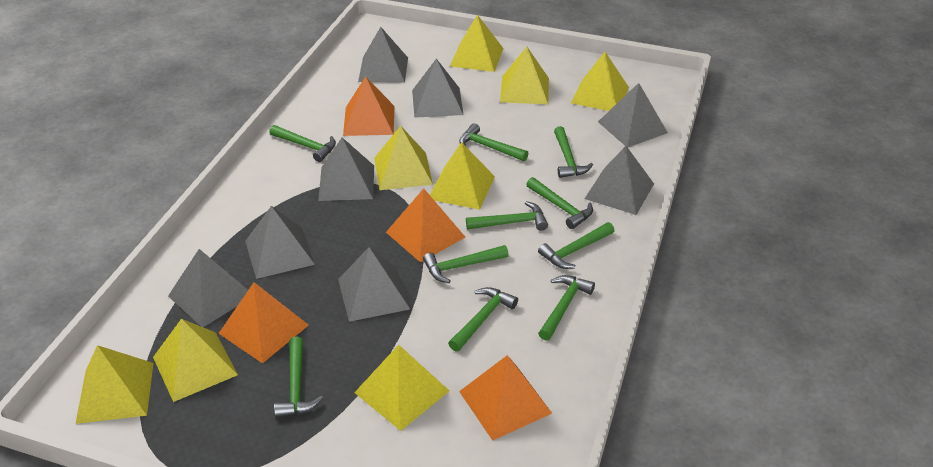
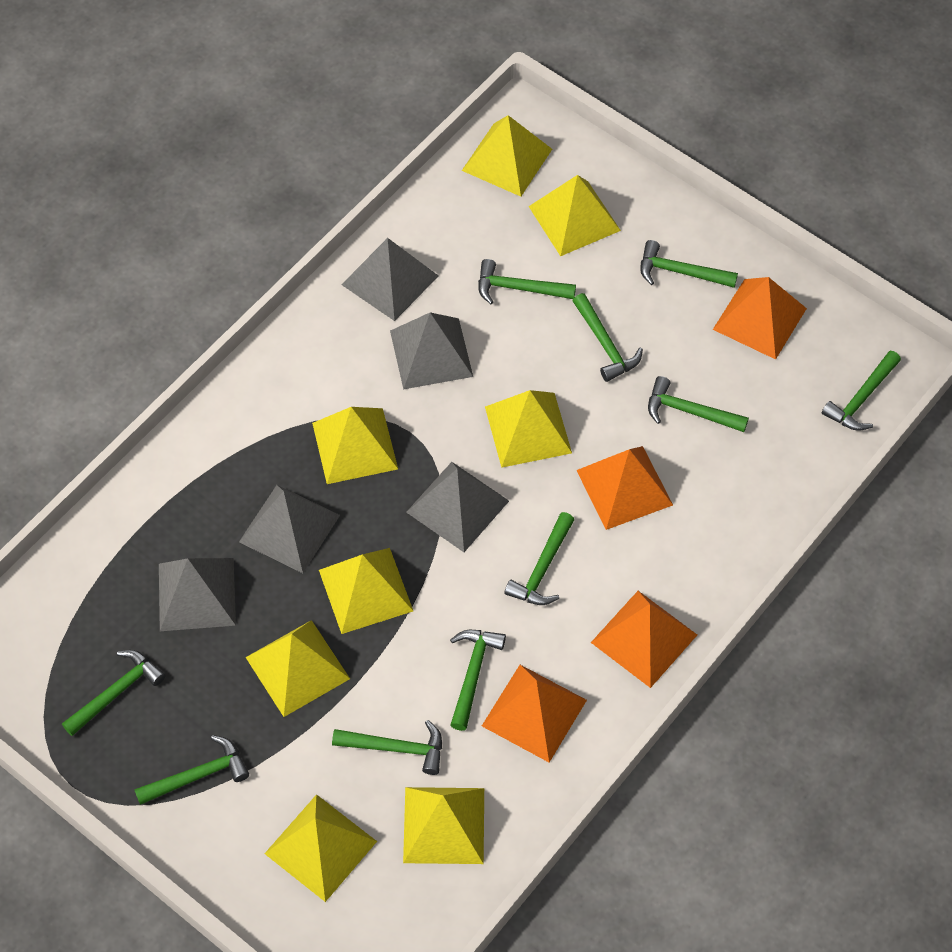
grey pyramid: [168,249,248,327] [245,206,315,279] [318,138,374,201] [338,247,410,322] [358,27,408,83] [412,59,463,118] [585,146,654,215] [598,83,668,147] = 8 -> [159,558,236,631] [239,485,340,573] [341,238,438,321] [390,312,473,389] [406,462,509,552] = 5

